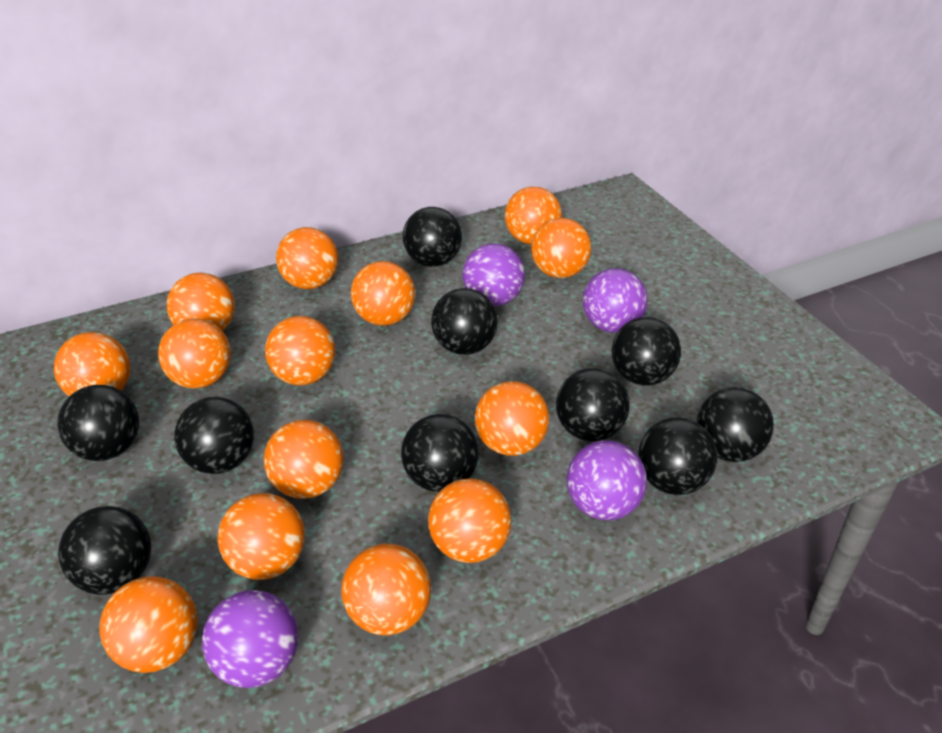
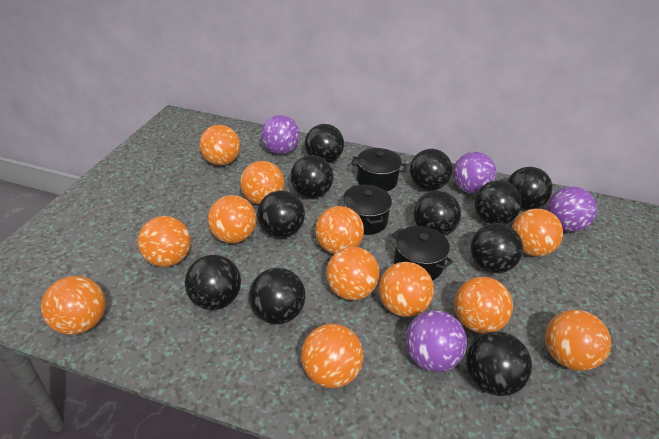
black ball: [57,385,139,461] [58,506,151,595] [174,397,254,474] [401,414,479,492] [403,207,462,267] [431,288,498,355] [556,368,630,441] [612,317,681,386] [638,417,717,495] [697,387,774,462] = 10 -> [185,255,241,310] [249,268,305,324] [257,191,305,238] [290,155,333,198] [305,124,344,163] [410,149,452,191] [414,191,461,236] [466,331,532,396] [471,223,523,273] [474,180,522,224] [507,167,553,210] = 11
black pot: none = 0 -> [343,184,392,235] [351,148,407,191] [392,226,453,281] = 3
orange ball: [54,332,130,397] [100,576,198,673] [158,318,231,389] [167,273,235,331] [218,493,305,580] [264,420,344,499] [265,316,336,385] [276,227,339,289] [341,544,431,635] [351,261,415,326] [428,478,511,563] [475,381,549,456] [505,187,562,244] [531,218,592,278] = 14 -> [41,276,106,335] [138,216,191,267] [199,125,240,165] [208,195,257,243] [240,161,285,204] [301,324,363,388] [315,206,364,254] [326,247,380,300] [379,262,434,317] [454,277,513,334] [512,209,563,257] [545,310,611,371] = 12

